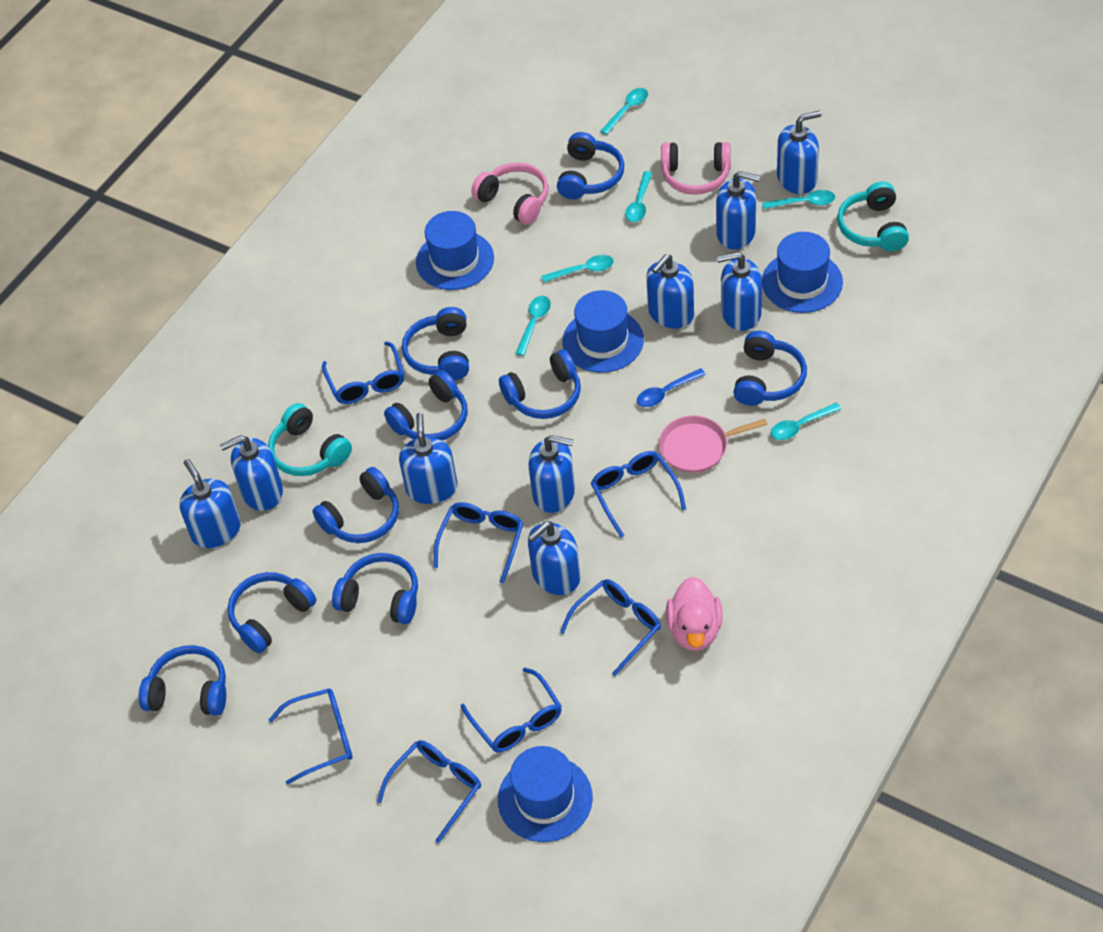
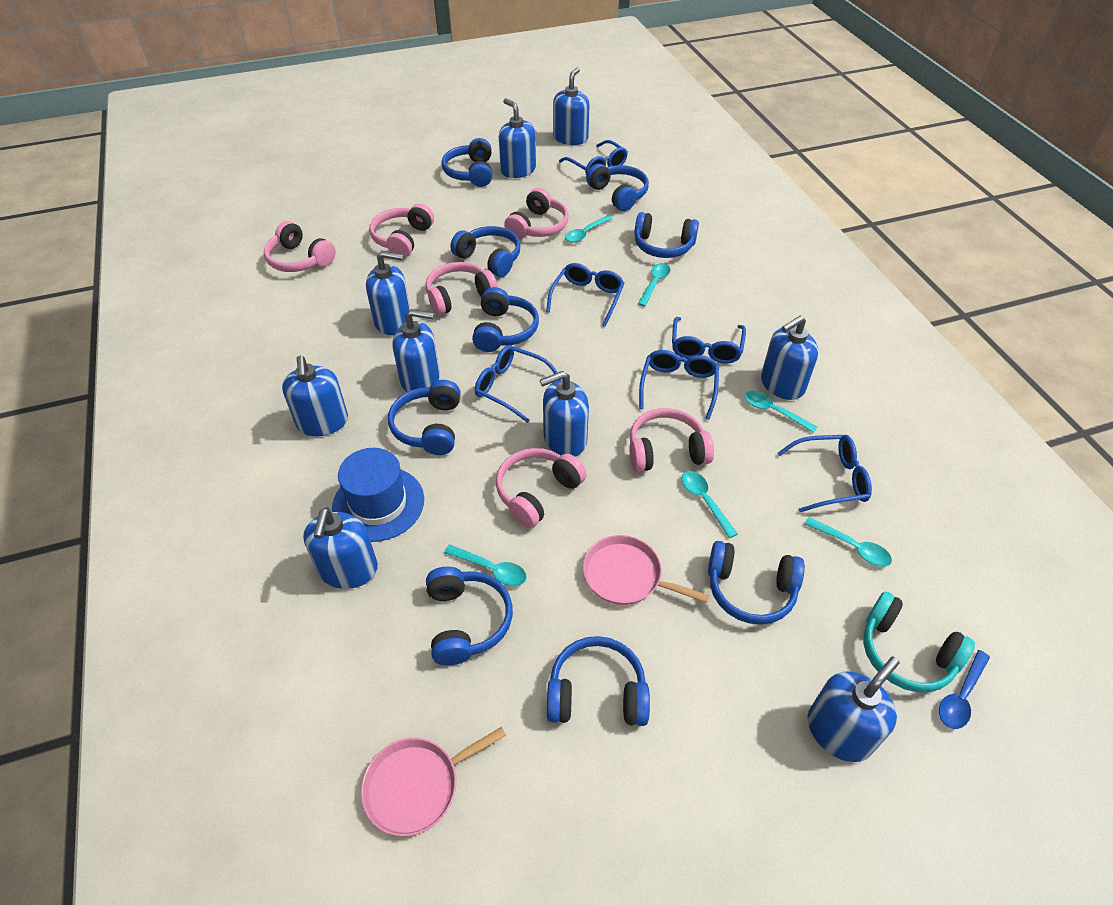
blue glasses: [269,688,353,785] [322,341,404,404] [377,740,481,843] [434,502,523,584] [461,667,562,753] [560,579,661,676] [591,451,686,538] = 7 -> [475,345,562,423] [546,263,624,327] [559,140,628,175] [639,350,719,420] [672,317,746,364] [777,435,872,512] = 6
blue hat: [416,211,494,290] [498,746,593,842] [562,290,644,373] [762,232,843,313] = 4 -> [332,448,424,542] = 1
pink duck: [666,577,723,651] = 1 -> none = 0
pink headphones: [471,162,548,225] [661,142,731,195] = 2 -> [264,221,336,272] [369,204,434,258] [426,262,498,315] [496,448,587,528] [504,188,569,239] [630,408,714,472] = 6
pink pan: [659,415,768,473] = 1 -> [361,727,506,836] [583,535,709,605] = 2
turquoise headphones: [268,403,352,476] [837,182,909,251] = 2 -> [863,591,975,692] = 1

